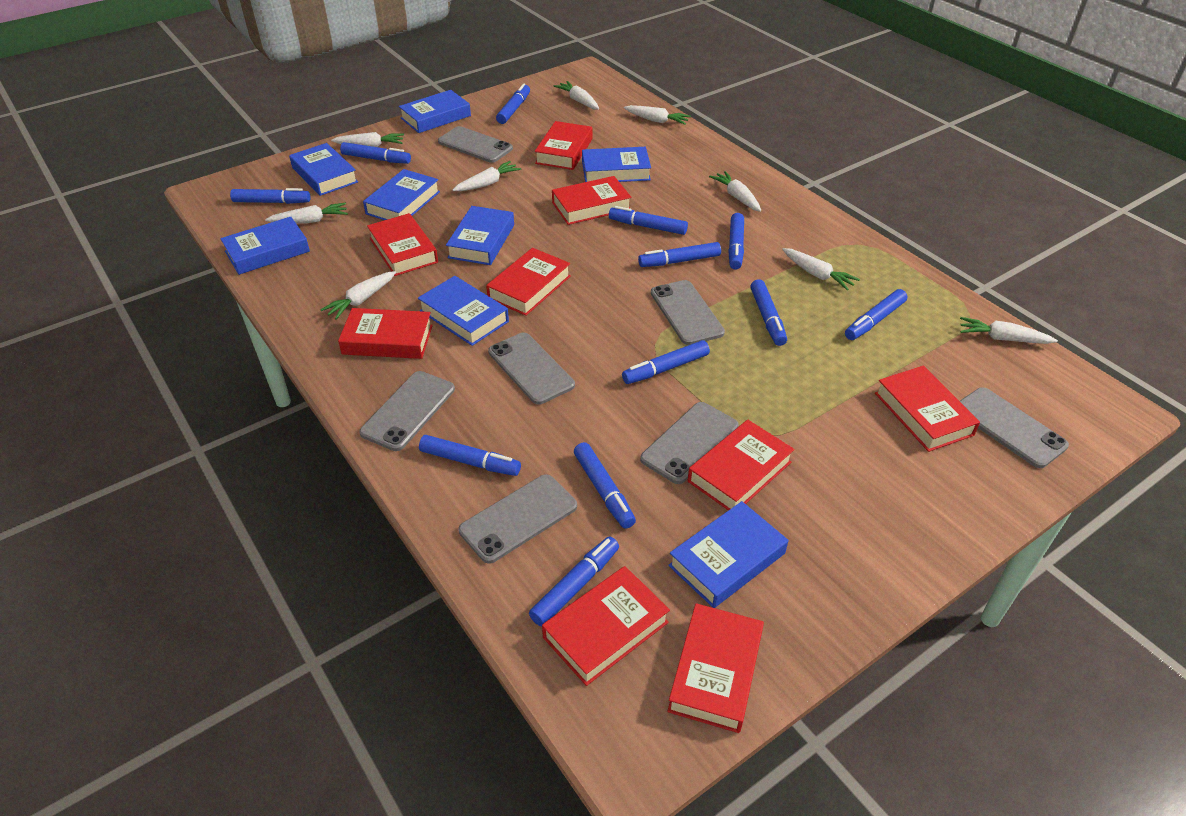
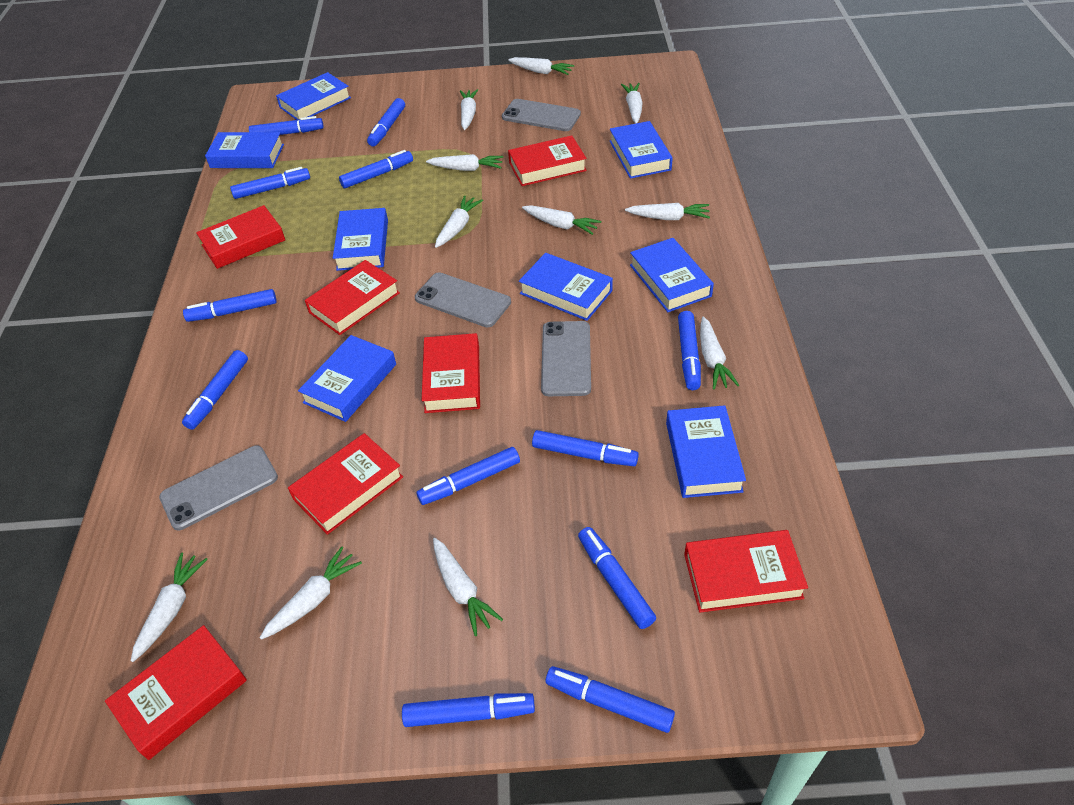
grey phone: [359,371,455,451] [438,126,513,163] [459,474,577,564] [488,333,575,405] [640,402,738,484] [651,280,725,345] [960,387,1069,468] = 7 -> [159,446,278,530] [415,272,511,327] [502,99,581,131] [541,321,591,396] = 4
red book: [338,308,433,359] [367,213,438,276] [486,248,571,316] [535,121,592,170] [542,566,670,686] [552,176,631,225] [667,603,764,733] [688,420,794,511] [875,366,980,452] = 9 -> [105,625,247,760] [196,205,285,269] [288,433,403,535] [305,260,400,335] [422,333,480,413] [508,135,587,186] [684,530,808,613] = 7
white carrot: [265,203,348,224] [320,271,396,320] [331,132,404,147] [453,161,521,191] [554,81,599,110] [624,105,691,125] [709,171,761,212] [782,248,860,290] [960,317,1058,344] = 9 -> [131,553,208,662] [260,546,362,640] [426,154,503,171] [433,538,503,636] [435,195,483,248] [460,89,478,130] [508,57,574,75] [522,205,601,235] [621,83,643,123] [625,203,710,220] [700,317,739,390] = 11

